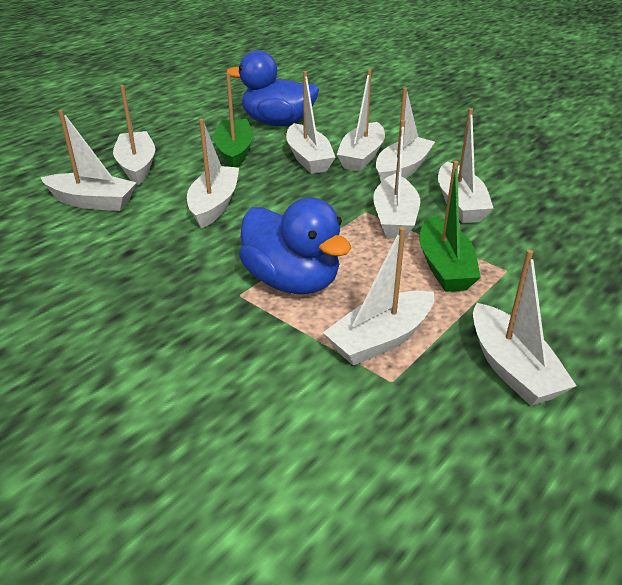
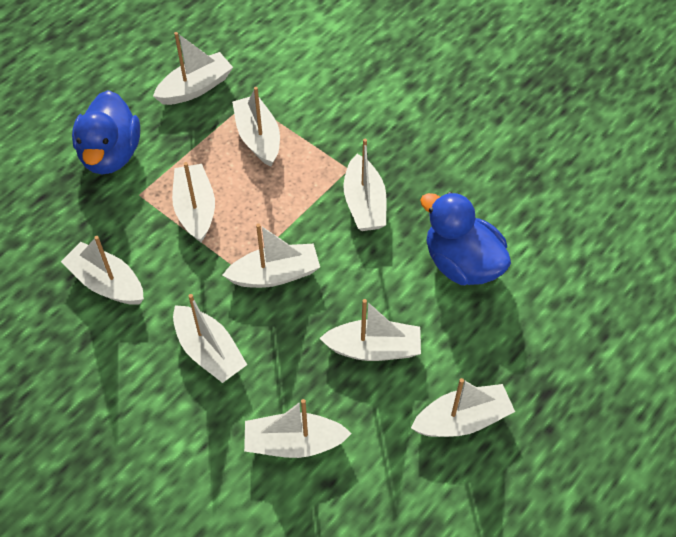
green boat: [213,73,253,167] [419,161,481,292] = 2 -> none = 0

